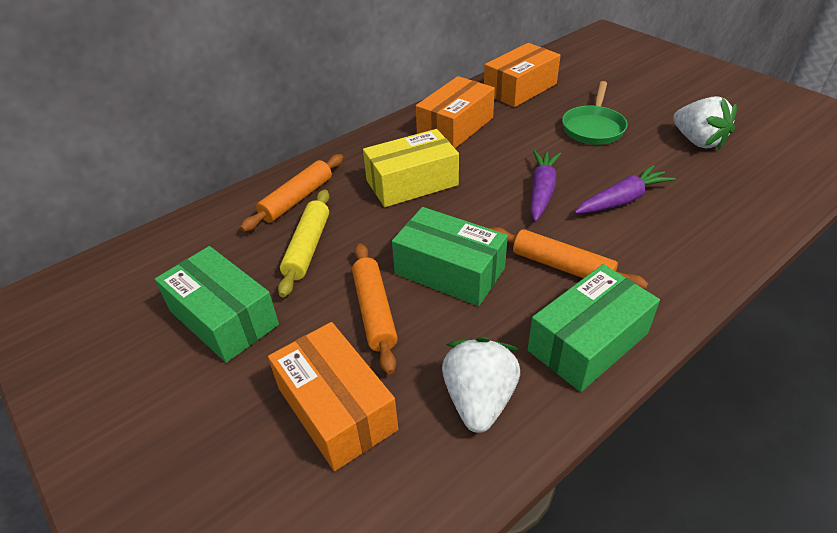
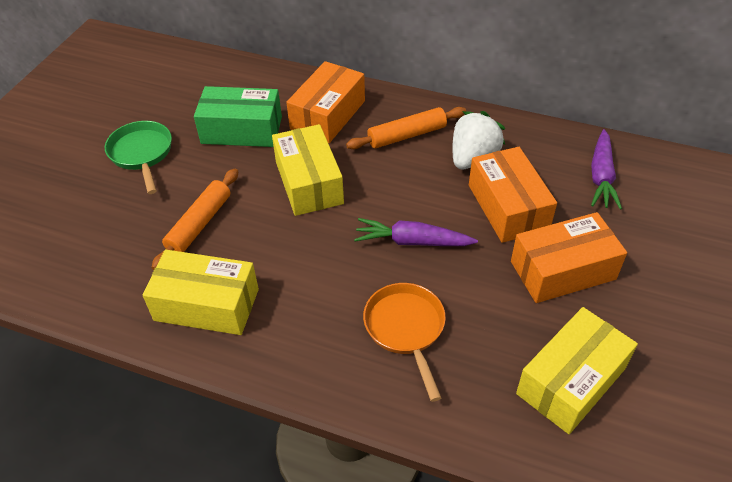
green box: [155,246,279,363] [392,207,508,306] [527,264,660,392] = 3 -> [194,86,282,147] = 1
orange pan: none = 0 -> [363,283,446,402] = 1
orange rolling pin: [240,154,343,232] [352,243,398,374] [490,227,648,290] = 3 -> [151,169,238,270] [346,107,466,149] = 2
white strawberry: [442,337,520,433] [673,96,737,150] = 2 -> [453,111,505,169] = 1
yellow box: [363,129,459,207] = 1 -> [142,250,259,335] [272,124,344,216] [516,307,638,434] = 3
yellow rolling pin: [278,190,329,297] = 1 -> none = 0

